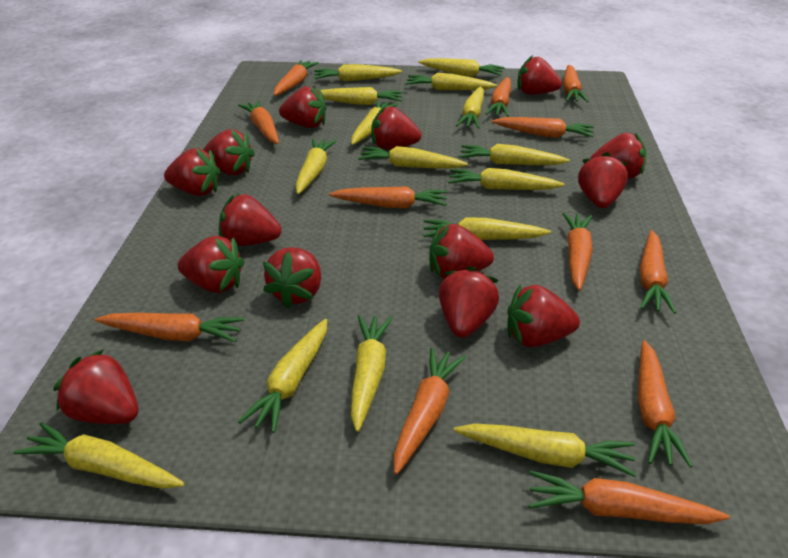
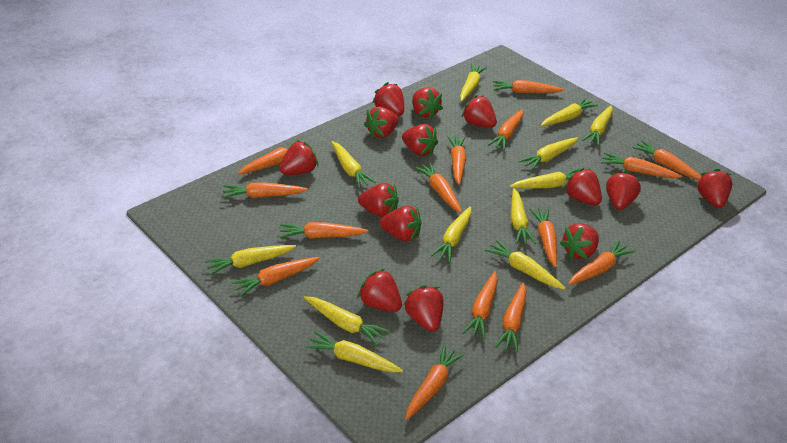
orange carrot: [95,313,245,342] [238,101,279,144] [274,60,319,96] [329,186,447,208] [393,348,466,474] [486,77,511,117] [492,117,594,138] [529,471,730,524] [563,65,588,102] [563,213,593,291] [638,340,693,468] [640,230,676,314] = 12 -> [223,182,308,198] [231,257,320,296] [238,139,299,174] [280,222,368,239] [405,345,465,420] [414,162,462,213] [447,136,466,185] [463,271,498,339] [488,109,523,150] [493,80,564,93] [495,282,526,353] [529,208,557,267] [568,241,635,285] [601,152,682,178] [632,140,702,180] = 15
yellow carrot: [13,422,184,489] [238,319,327,433] [295,139,336,194] [314,64,402,82] [321,87,403,105] [351,100,399,145] [351,315,393,432] [358,146,468,169] [406,73,497,90] [418,58,504,77] [423,217,551,240] [448,168,565,190] [454,423,636,477] [456,86,484,128] [459,144,570,165] = 15 -> [205,245,296,275] [304,296,390,346] [305,331,403,373] [332,141,376,188] [431,206,472,262] [460,64,487,102] [485,240,565,290] [510,168,580,188] [511,188,536,244] [519,137,578,170] [541,98,598,126] [582,105,613,146] = 12

